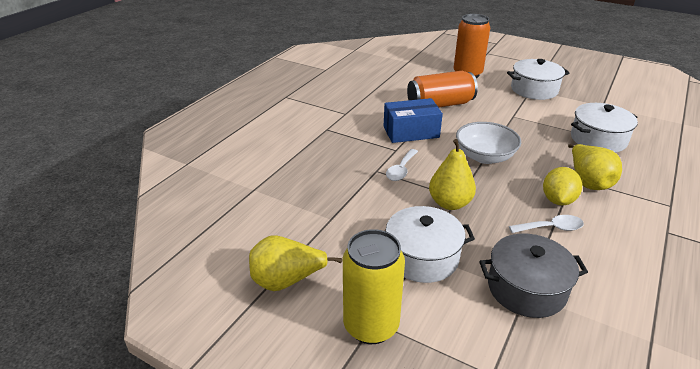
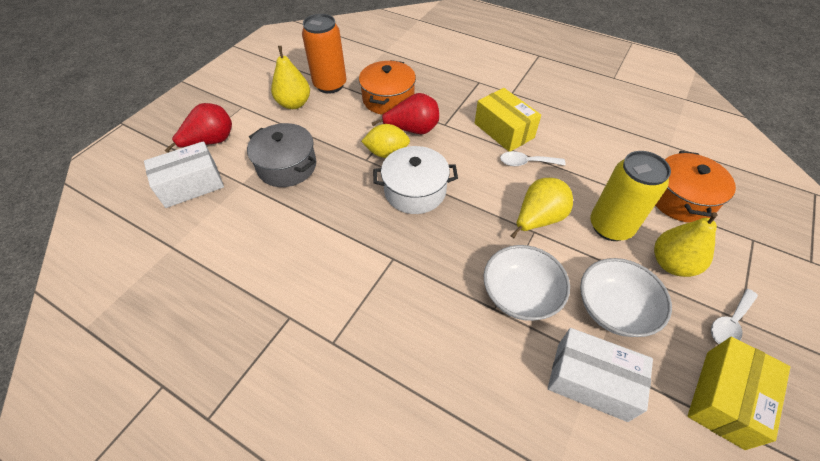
blue box: [384,98,443,143] = 1 -> none = 0
orange can: [407,71,478,108] [454,14,490,78] = 2 -> [302,14,347,93] = 1
orange pot: none = 0 -> [359,60,416,115] [655,151,736,223] = 2
red pear: none = 0 -> [165,103,232,153] [372,93,439,134] = 2
white bowl: [456,122,521,164] = 1 -> [484,245,570,321] [580,258,672,337] = 2
white box: none = 0 -> [144,141,224,208] [548,328,653,422] = 2
white pot: [386,206,475,283] [507,59,569,100] [571,103,638,153] = 3 -> [373,146,458,214] = 1
yellow box: none = 0 -> [475,88,541,152] [688,337,790,450] = 2

